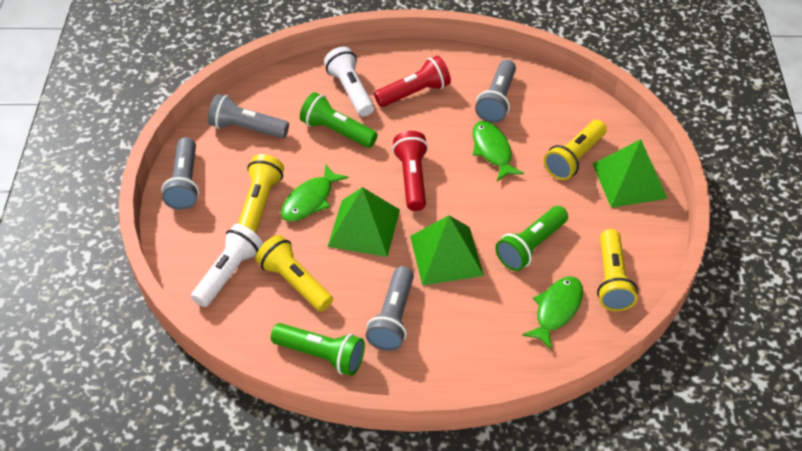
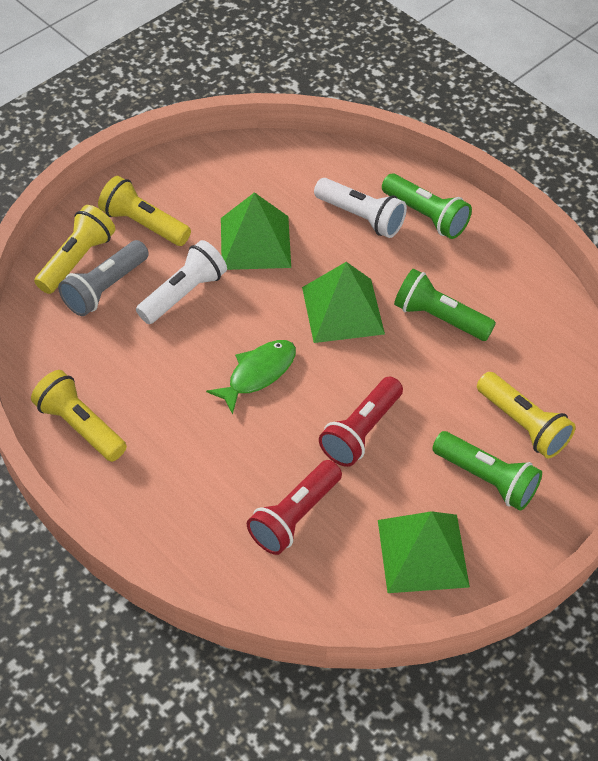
green fish: [281,164,349,222] [472,121,524,181] [522,276,583,350] = 3 -> [206,340,296,414] = 1
grey flashlight: [161,137,199,210] [208,94,289,139] [366,266,414,351] [475,60,516,123] = 4 -> [58,240,149,316] = 1

